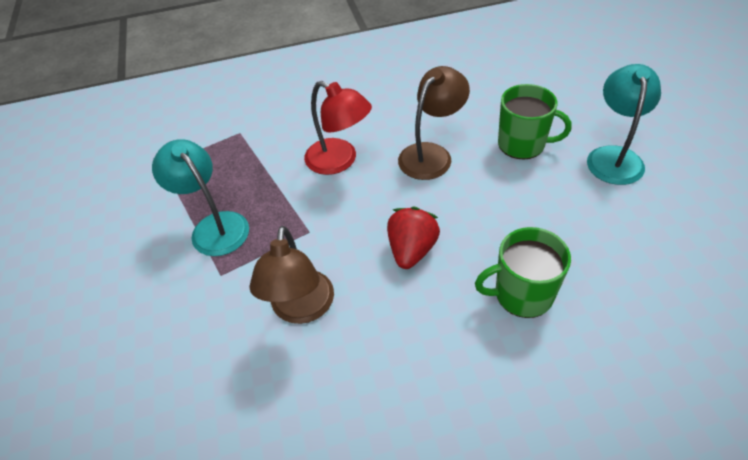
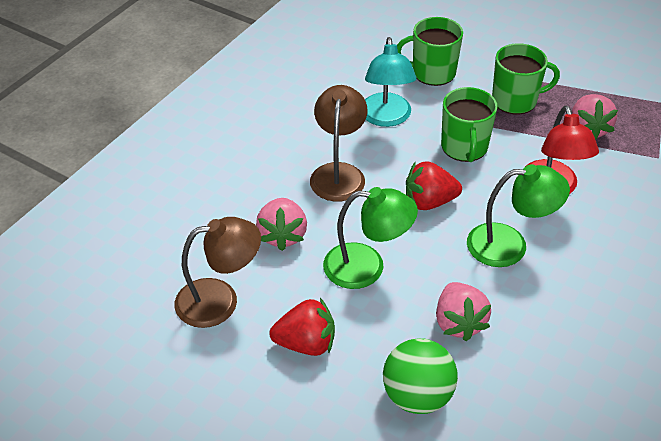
green ball: none = 0 -> [383,338,458,414] = 1
green lamp: none = 0 -> [323,187,418,289] [467,164,570,267] = 2
green mug: [475,227,571,318] [498,84,571,159] = 2 -> [397,17,463,86] [441,87,497,162] [492,43,560,114] = 3
pink strawberry: none = 0 -> [256,198,307,251] [436,282,491,341] [572,94,618,140] = 3
red strawberry: [387,207,440,269] = 1 -> [269,298,335,356] [406,161,462,210] = 2
turquoise lamp: [152,139,249,256] [587,64,661,185] = 2 -> [365,37,416,127] = 1

